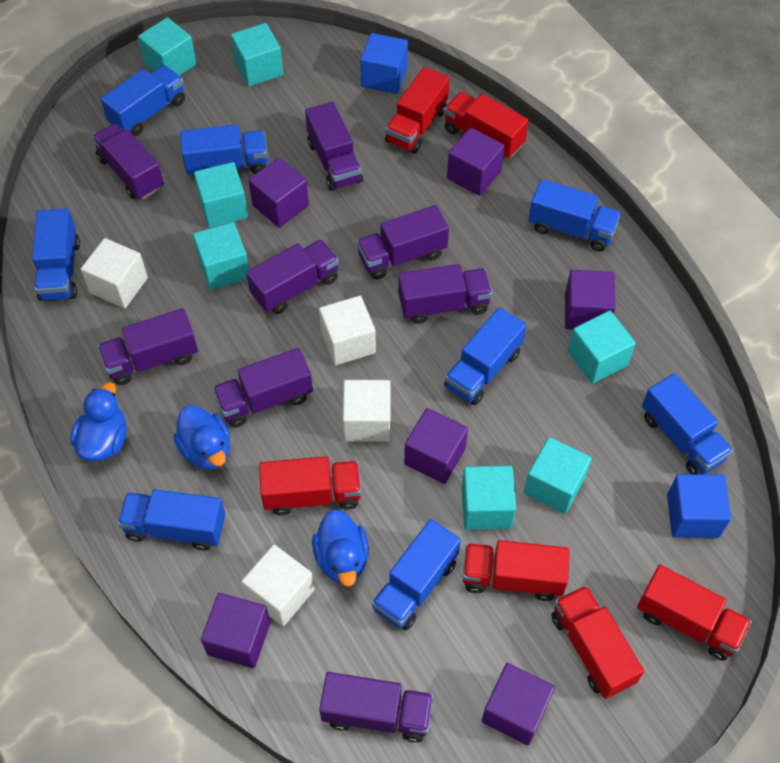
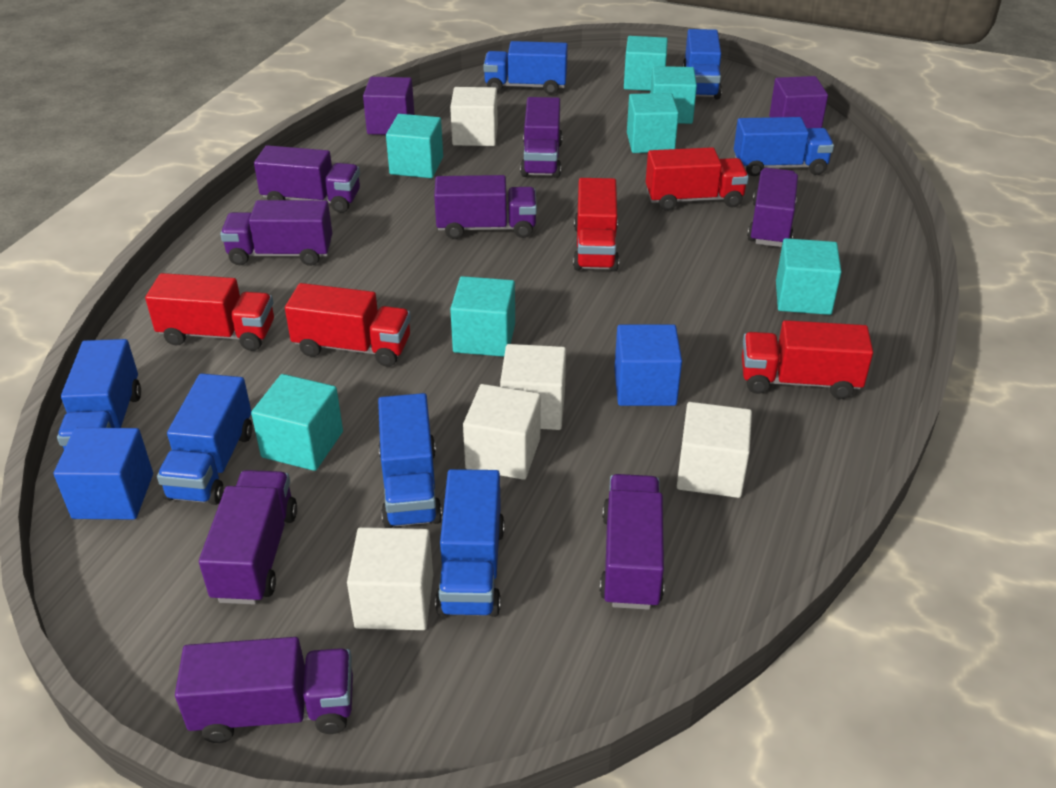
blue duck: [70,382,127,461] [173,405,230,470] [312,509,369,587] = 3 -> none = 0
blue truck: [32,208,80,301] [101,65,185,136] [118,489,225,551] [180,124,268,175] [372,519,461,631] [444,307,526,405] [528,179,621,252] [642,373,733,475] = 8 -> [57,339,141,453] [157,373,252,505] [378,393,442,528] [435,469,505,617] [483,41,568,95] [682,29,722,100] [734,117,834,176] = 7
purple cube: [201,593,271,668] [248,158,309,228] [404,408,468,484] [447,128,504,196] [482,663,555,745] [565,270,616,330] = 6 -> [363,77,415,135] [769,76,828,128] = 2
red truck: [259,456,361,516] [385,67,450,154] [444,92,529,158] [463,540,570,601] [551,585,644,699] [637,565,752,661] = 6 -> [145,273,274,351] [285,283,411,367] [573,178,619,271] [646,147,749,211] [742,320,873,399] = 5
white cube: [81,238,148,308] [241,545,314,626] [319,296,376,365] [343,380,390,442] = 4 -> [347,527,433,630] [450,87,498,146] [463,384,541,480] [500,344,566,430] [677,402,752,498] = 5

